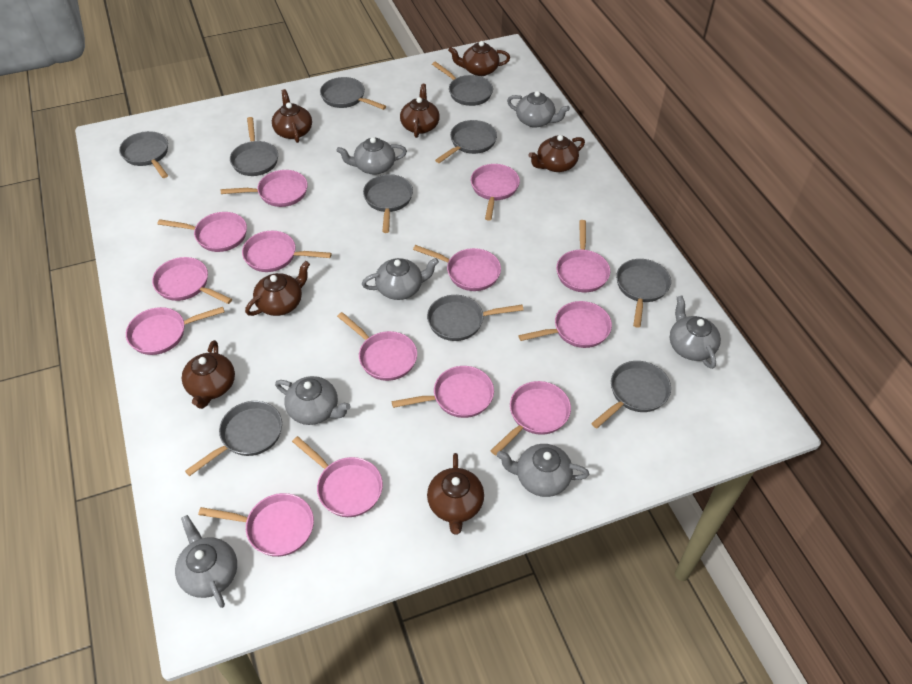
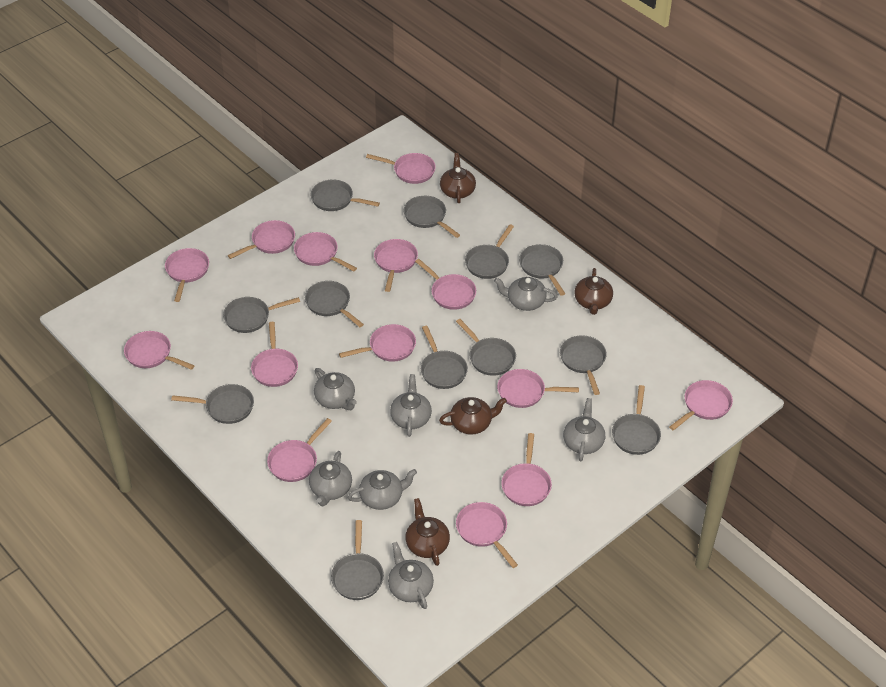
brown teapot: [182,340,235,409] [245,261,310,316] [272,89,312,143] [400,84,440,138] [427,453,484,535] [448,41,510,76] [528,135,585,172] = 7 -> [405,498,450,566] [439,397,507,435] [440,153,476,203] [574,268,613,315] = 4
grey pan: [119,131,168,178] [185,401,282,476] [230,117,278,176] [320,77,386,110] [363,174,413,233] [427,295,523,341] [432,62,493,106] [435,120,497,163] [591,361,671,428] [616,259,671,328] = 10 -> [171,384,254,424] [223,297,300,333] [305,281,364,327] [311,179,380,211] [331,520,384,600] [403,196,460,238] [421,326,468,389] [456,319,516,376] [465,224,514,279] [519,244,565,296] [560,335,607,395] [612,385,661,455] = 12

